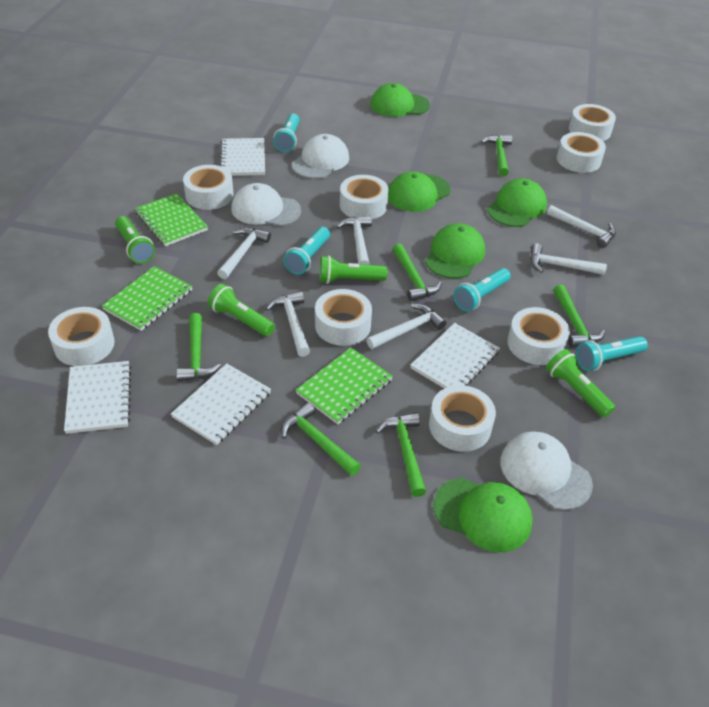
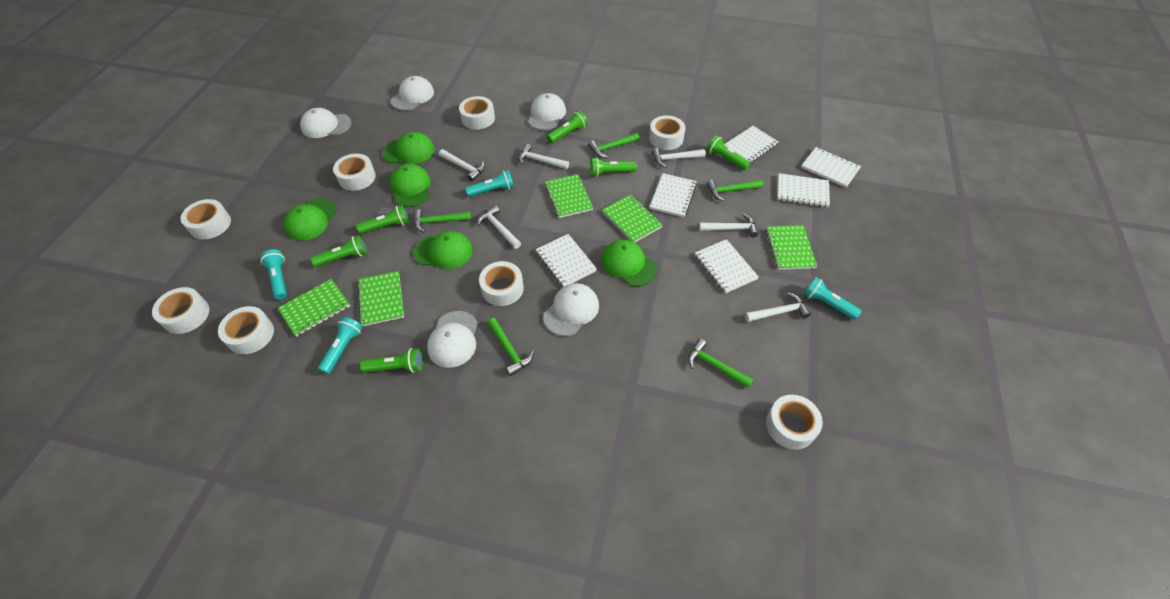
green flashlight: [115,216,155,263] [208,284,275,336] [319,256,387,284] [546,349,615,417] = 4 -> [311,235,367,267] [356,205,409,234] [360,348,423,373] [547,111,588,143] [590,157,637,177] [706,135,750,170] = 6
green hammer: [176,313,221,382] [281,402,361,476] [376,413,426,497] [393,244,442,301] [481,135,512,177] [553,285,606,348] = 6 -> [414,210,471,233] [487,318,534,376] [588,133,640,158] [688,339,754,388] [707,180,763,201] = 5
green notebook: [102,266,193,331] [135,193,208,246] [296,347,393,424] = 3 -> [278,279,350,337] [357,271,404,326] [545,174,593,218] [602,194,663,243] [766,225,817,270] = 5
white cap: [231,183,301,226] [292,134,349,179] [500,432,593,510] = 3 -> [300,108,351,138] [391,76,434,111] [427,311,478,368] [528,93,566,130] [543,283,599,336] = 5
white notebook: [64,361,131,434] [171,363,271,445] [220,138,265,176] [411,323,500,388] = 4 -> [536,234,597,287] [650,173,697,217] [695,239,759,293] [724,126,778,164] [777,173,830,207] [801,147,861,188] = 6

